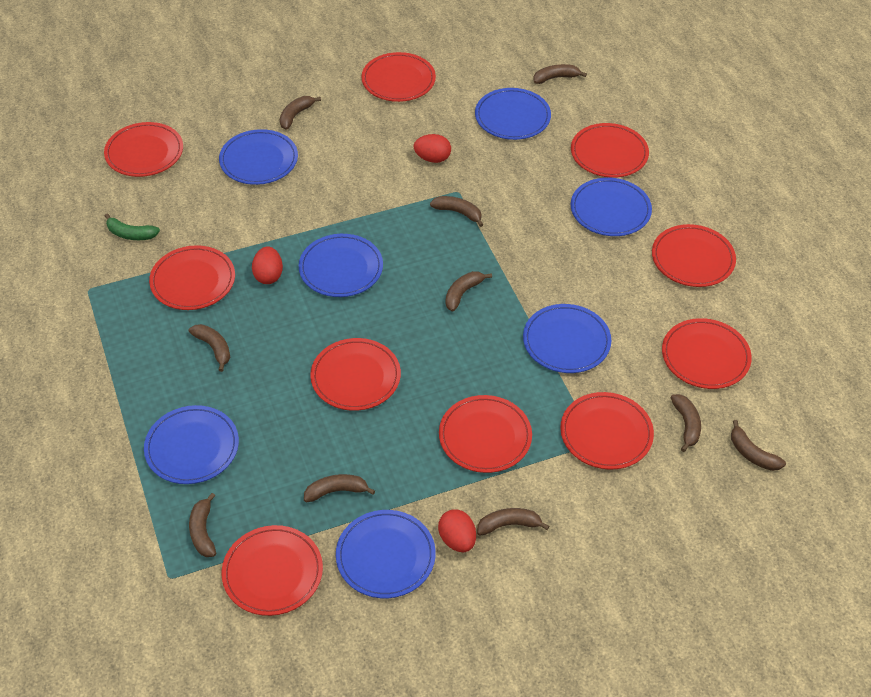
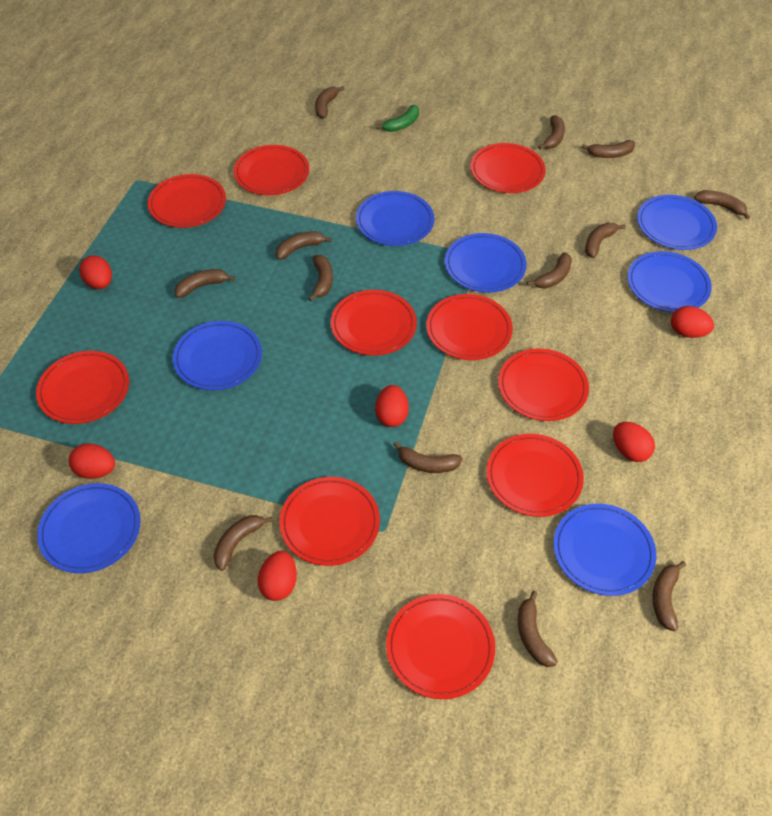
brown banana: [188,324,230,372] [189,493,216,557] [280,96,321,130] [304,474,375,502] [430,196,484,227] [445,271,492,312] [477,508,549,535] [533,64,587,84] [670,394,701,452] [731,420,786,471] = 10 -> [175,269,235,298] [213,515,273,571] [276,231,332,260] [308,255,333,301] [315,86,344,119] [393,441,462,473] [518,591,558,667] [527,252,572,289] [538,115,565,150] [581,140,635,158] [585,223,626,258] [653,561,686,631] [694,190,750,219] = 13
red egg: [252,246,283,284] [414,134,451,163] [438,509,476,552] = 3 -> [69,443,115,479] [79,256,112,289] [258,551,297,601] [375,385,409,427] [613,422,655,462] [671,306,714,338] = 6

